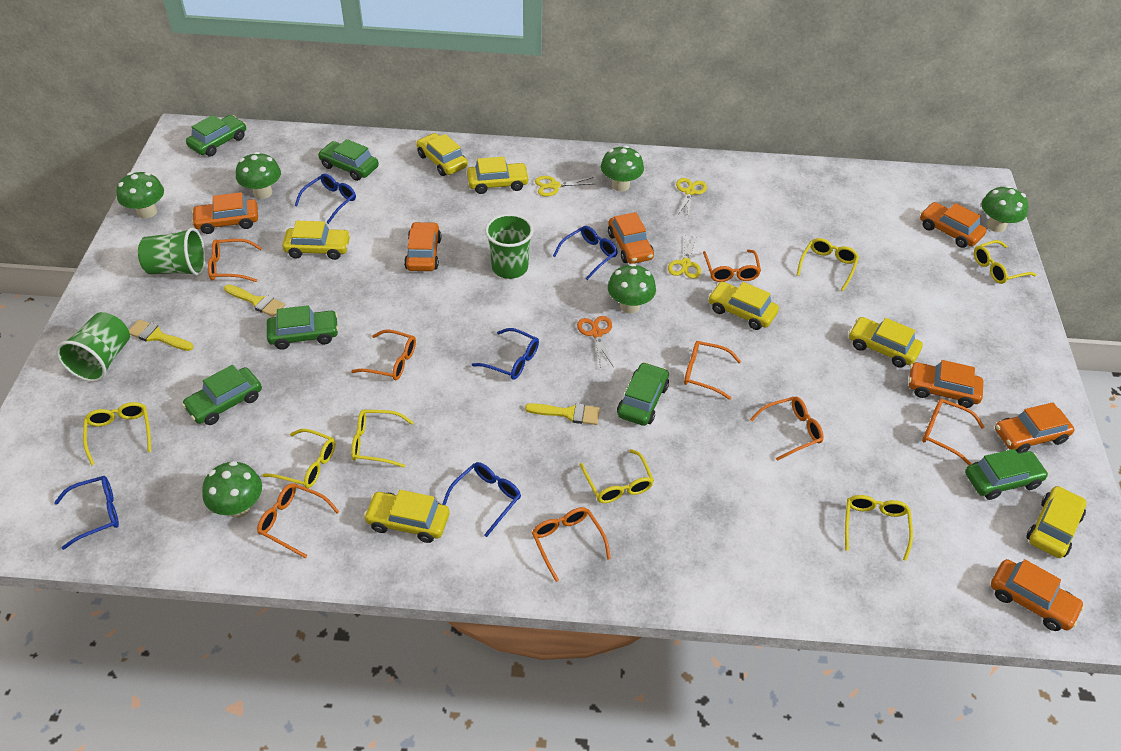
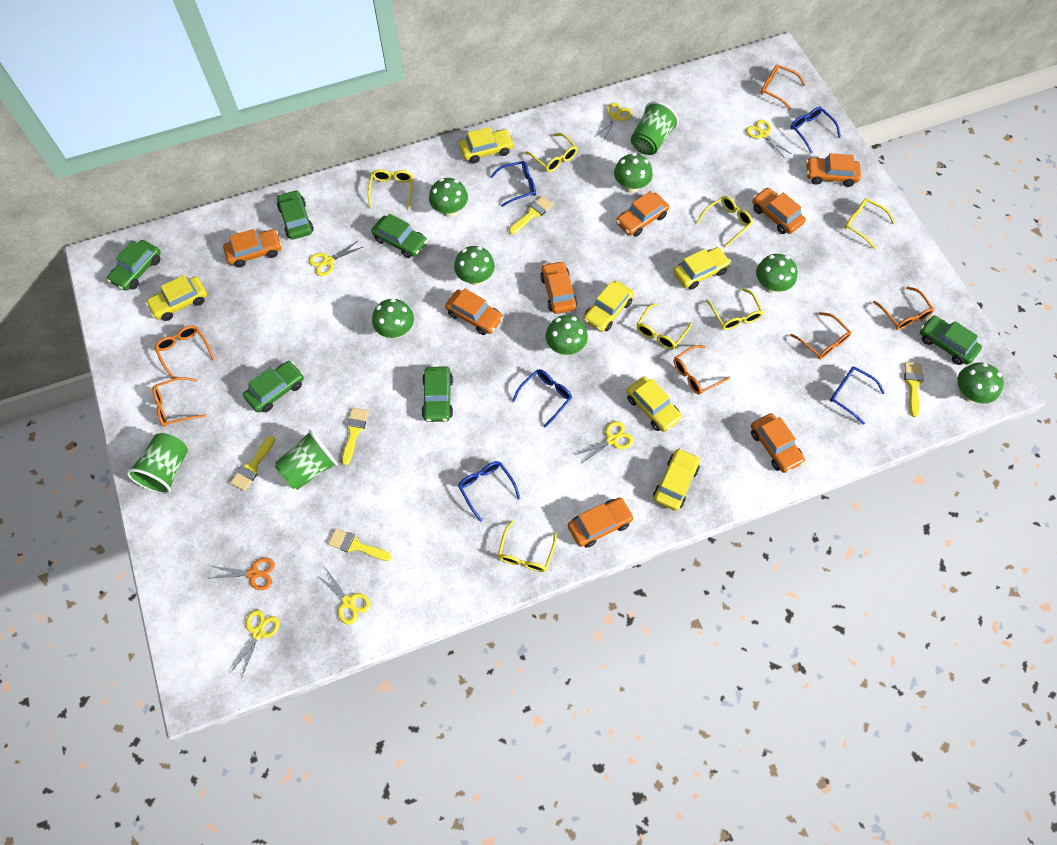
green mushroom: [116,172,164,218] [202,461,262,518] [236,152,281,199] [601,146,644,191] [608,263,656,314] [981,186,1029,232] = 6 -> [372,299,414,338] [429,178,468,217] [454,246,495,285] [546,315,588,355] [614,153,653,193] [756,254,797,293] [957,363,1004,404] = 7
orange car: [192,192,258,234] [404,222,441,271] [608,212,654,264] [908,360,983,408] [920,202,986,248] [991,559,1085,631] [995,402,1075,453] = 7 -> [223,229,282,268] [445,288,504,335] [540,261,577,314] [568,498,634,548] [616,191,669,237] [751,413,805,473] [752,188,806,234] [806,153,861,187] = 8
orange glasses: [208,239,262,282] [257,483,339,558] [352,329,416,380] [532,507,611,582] [684,341,741,400] [703,250,761,282] [750,397,824,461] [922,398,985,465] = 8 -> [152,377,206,427] [154,326,215,379] [674,345,730,394] [761,64,806,110] [790,312,851,360] [873,286,934,330] = 6
yellow brush: [129,319,193,351] [224,284,285,317] [525,403,600,425] = 3 -> [230,436,275,491] [328,528,392,561] [342,408,369,465] [509,196,553,234] [904,362,923,417] = 5
yellow car: [282,221,351,260] [364,490,449,543] [416,133,468,176] [467,157,529,194] [708,282,779,330] [849,317,923,368] [1026,486,1087,558] = 7 -> [145,275,207,321] [459,127,514,164] [583,281,634,332] [626,376,682,432] [653,448,700,511] [673,247,731,290] = 6
yellow scissors: [535,176,593,197] [668,235,701,279] [676,178,707,218] = 3 -> [230,610,280,679] [309,240,363,276] [316,567,370,625] [575,421,634,464] [595,103,632,141] [746,120,792,158] = 6

